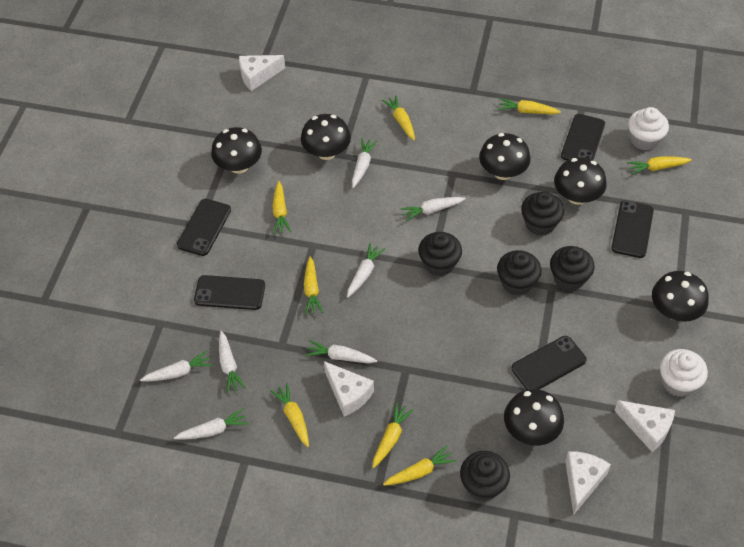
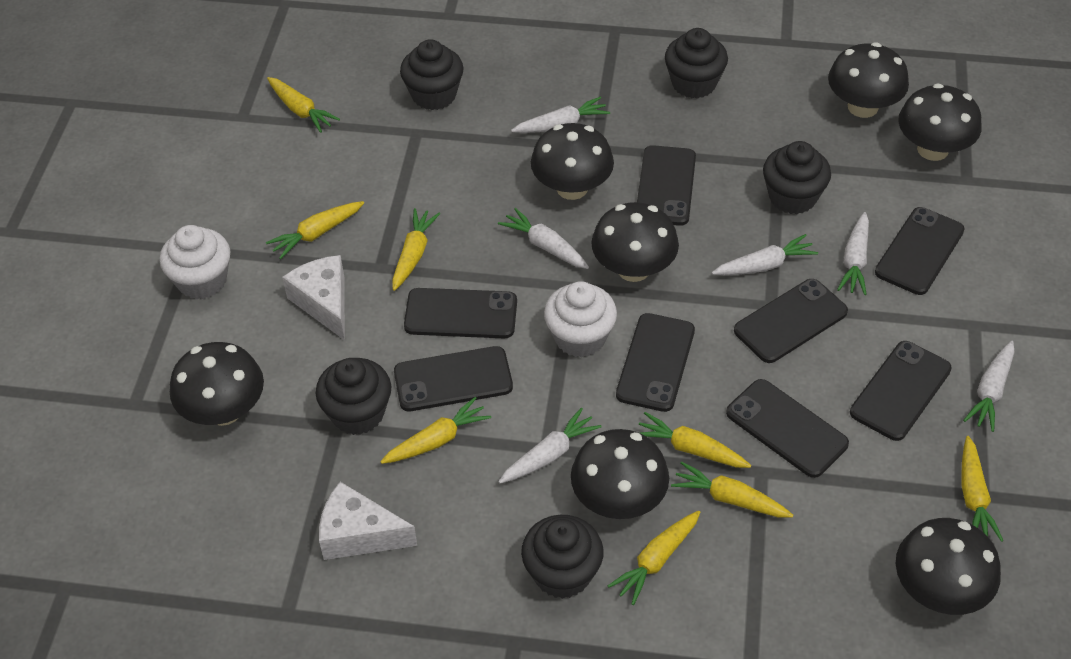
black mushroom: [211,127,262,174] [301,114,351,160] [479,133,531,180] [504,389,564,446] [554,157,607,205] [652,271,709,322] = 6 -> [170,342,264,426] [531,123,614,200] [571,429,669,519] [591,202,679,282] [828,42,909,118] [896,518,1001,615] [898,83,982,161] = 7
black phone: [177,199,231,256] [194,275,265,310] [511,336,586,390] [561,114,605,160] [611,200,654,258] = 5 -> [394,346,513,411] [404,288,517,338] [616,313,695,412] [637,145,696,226] [726,379,849,478] [734,279,848,363] [850,341,952,441] [875,207,965,295] = 8
white carrot: [140,351,213,381] [174,408,249,440] [219,331,246,393] [305,340,377,363] [347,243,385,297] [352,138,378,188] [401,197,466,221] = 7 -> [498,208,589,269] [498,408,602,483] [511,97,610,133] [712,234,818,275] [837,212,869,295] [963,341,1014,432] = 6
white cheese: [239,55,285,91] [324,361,374,416] [565,451,611,515] [614,400,675,452] = 4 -> [282,255,345,340] [319,482,417,560] = 2

